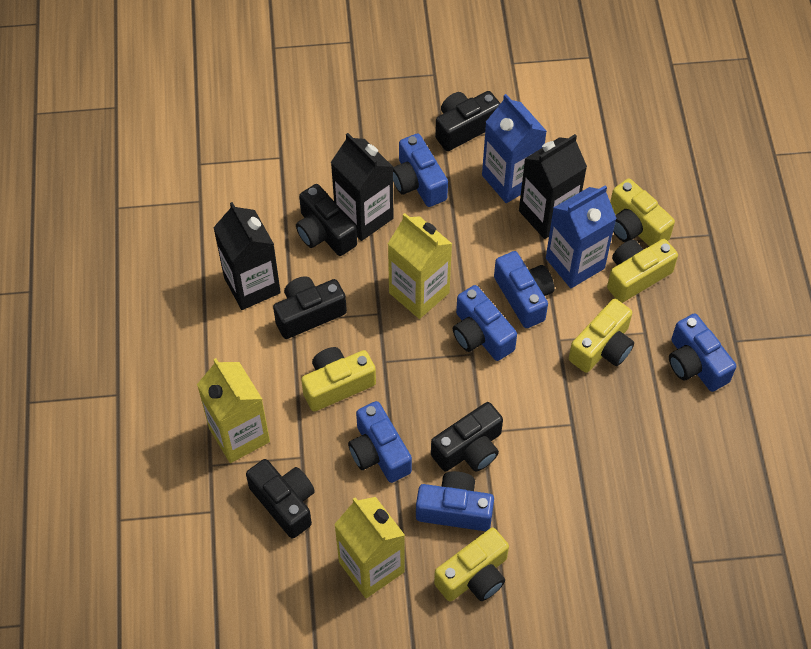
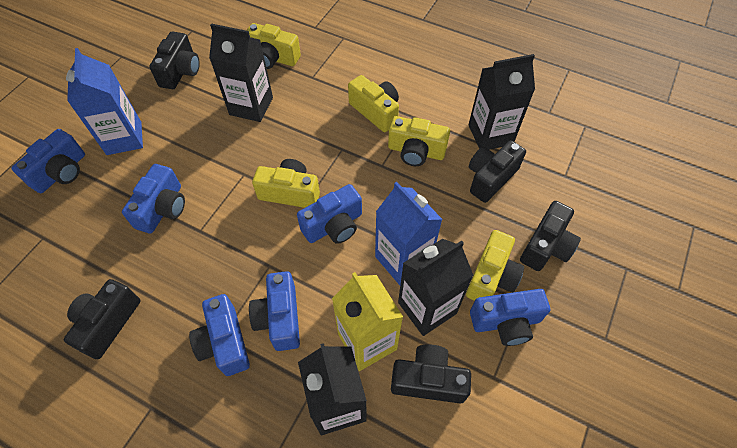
black carton: [213,202,281,310] [331,133,393,241] [519,134,587,239] = 3 -> [209,23,273,122] [298,343,367,435] [398,239,474,336] [468,54,535,150] = 4
yellow carton: [197,358,270,463] [334,497,405,598] [388,213,452,319] = 3 -> [332,272,403,371] = 1

